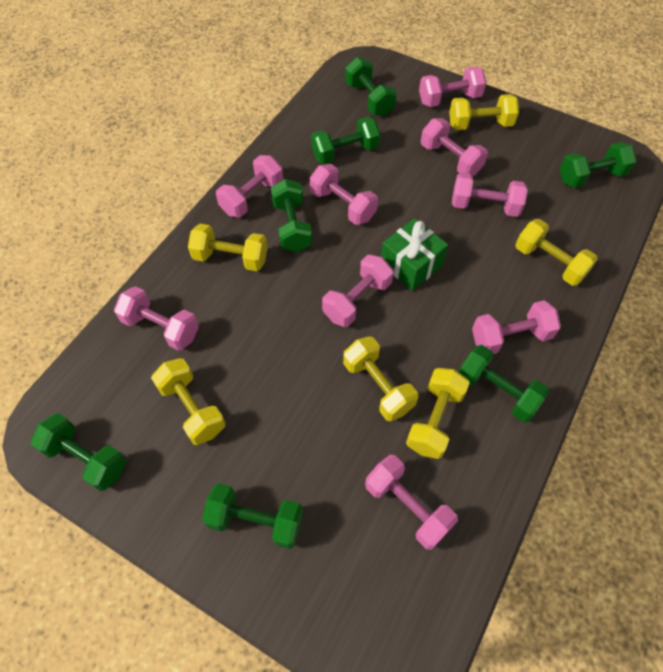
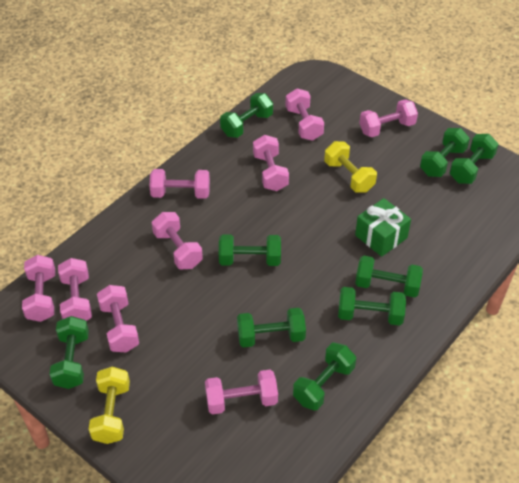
green dumbbell: [31,413,126,491] [202,483,303,549] [271,179,312,252] [311,117,381,164] [345,57,397,116] [459,345,550,422] [560,142,637,188] = 7 -> [49,316,89,389] [219,234,281,266] [220,93,273,138] [237,308,306,347] [293,343,356,410] [338,287,406,325] [355,255,423,297] [420,128,470,177] [450,134,498,184] = 9
yellow dumbbell: [151,358,226,445] [188,224,268,271] [343,337,418,421] [406,368,470,459] [449,94,519,130] [515,219,598,286] = 6 -> [89,367,130,444] [324,141,377,193] = 2

